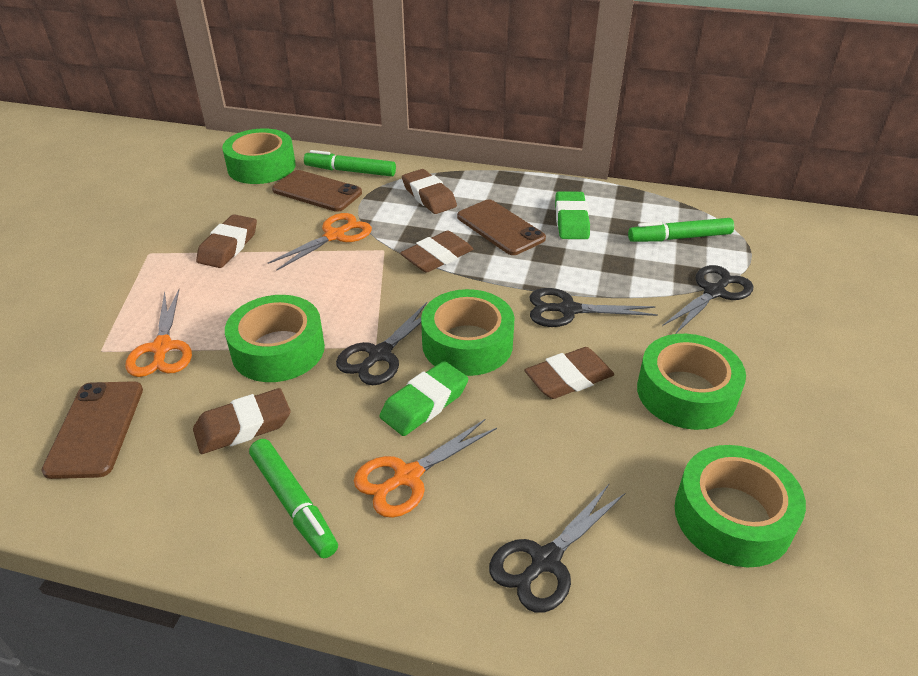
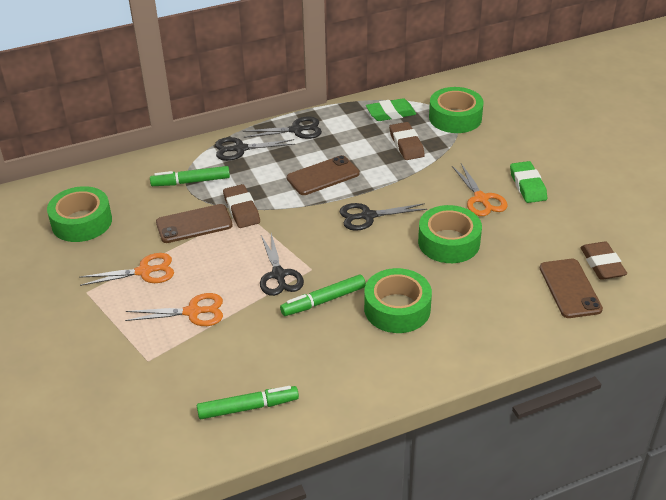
brown eraser: [193,388,291,454] [196,214,257,268] [400,231,473,272] [402,169,457,214] [524,347,614,399] = 5 -> [223,184,260,228] [389,122,425,160] [580,242,627,280] = 3
green tape: [222,128,296,184] [225,295,325,382] [421,289,515,376] [637,334,746,430] [675,445,806,568] = 5 -> [47,186,112,242] [364,268,432,333] [418,205,482,263] [429,87,484,133] = 4

